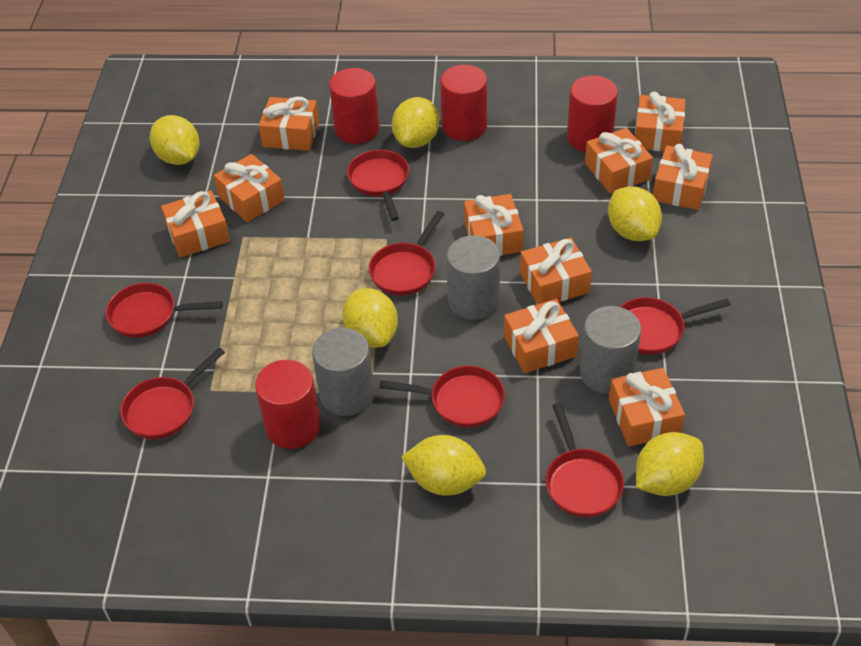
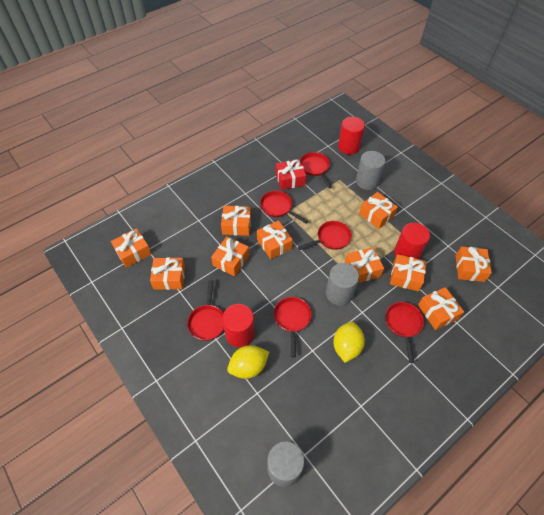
red cylinder: [255,359,321,449] [329,68,380,144] [440,65,487,141] [567,76,618,152] = 4 -> [222,304,255,347] [338,117,365,155] [394,223,430,259] = 3
red gift: none = 0 -> [275,159,306,190] = 1
red pan: [106,283,222,338] [120,347,225,439] [347,150,409,221] [369,211,444,296] [379,366,505,428] [546,403,624,518] [620,297,731,355] = 7 -> [187,280,224,341] [260,191,308,224] [274,297,312,357] [298,221,352,250] [300,152,332,189] [385,302,424,363] = 6
yellow lemon: [150,115,200,165] [343,288,398,348] [392,97,439,148] [401,435,486,496] [608,186,662,241] [636,432,704,496] = 6 -> [227,345,269,379] [333,322,365,363] = 2

